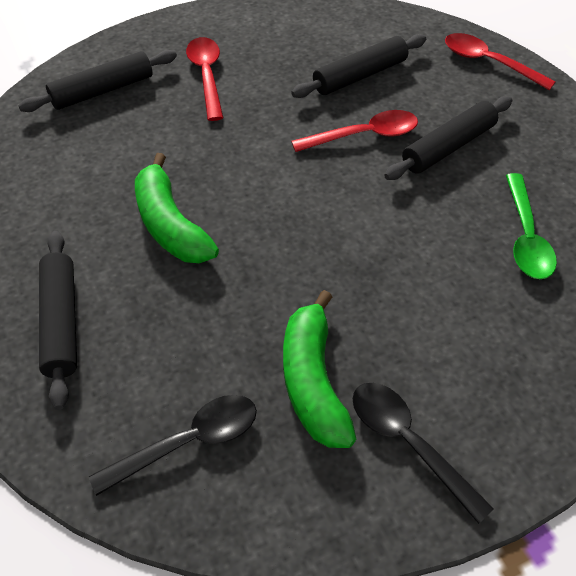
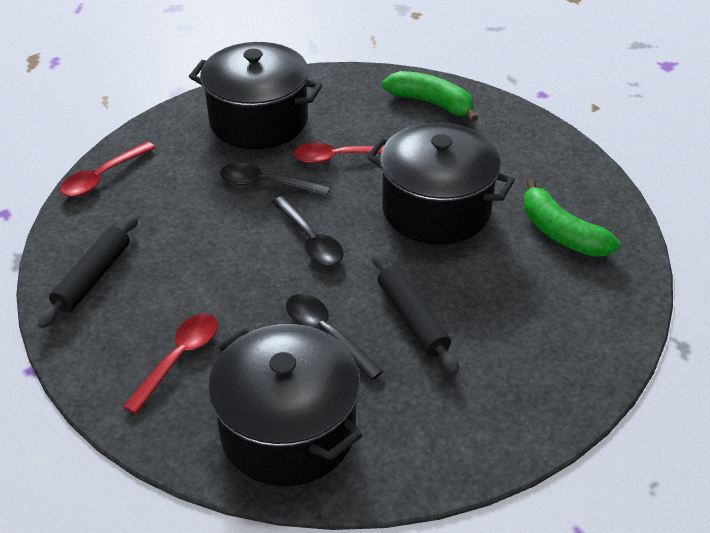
black pot: none = 0 -> [189,42,322,149] [208,324,362,486] [367,122,515,245] = 3
black rolling pin: [18,50,177,112] [39,231,77,410] [291,34,426,98] [384,96,512,180] = 4 -> [37,214,138,328] [372,252,459,374] = 2
black spoon: [89,395,257,496] [353,383,494,524] = 2 -> [220,163,330,196] [272,196,343,265] [286,294,383,380] = 3
green spoon: [506,173,557,279] = 1 -> none = 0

